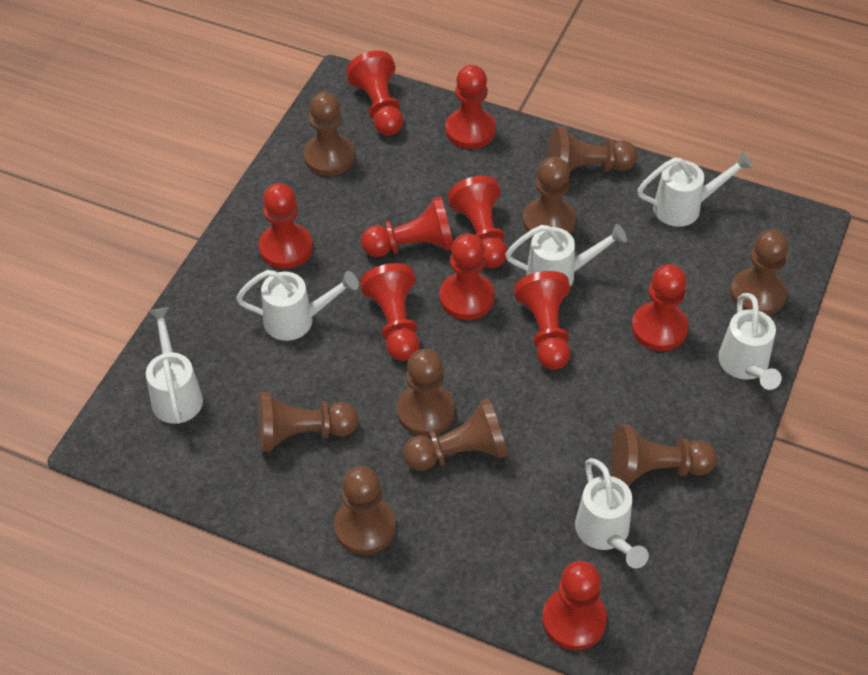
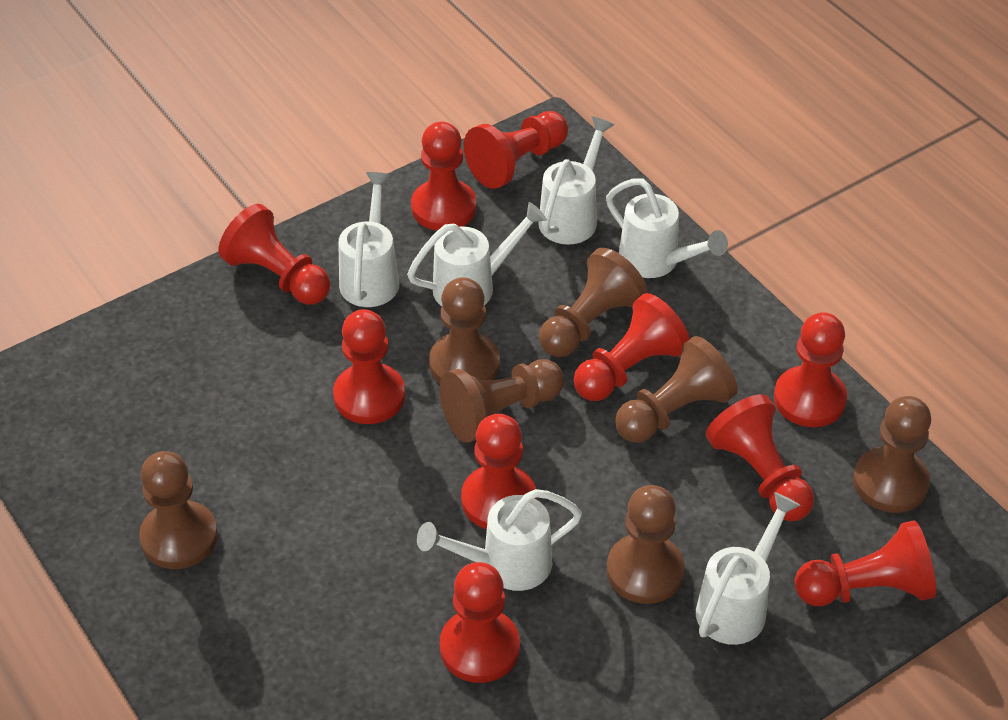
brown pawn: [258,392,359,452] [303,92,355,176] [334,466,396,555] [397,349,455,436] [403,399,508,471] [523,157,576,237] [547,127,638,171] [611,425,717,486] [730,229,789,315] = 9 -> [139,451,218,569] [429,277,500,384] [440,359,564,443] [539,248,647,357] [606,485,685,604] [615,336,738,443] [853,396,931,513] = 7

